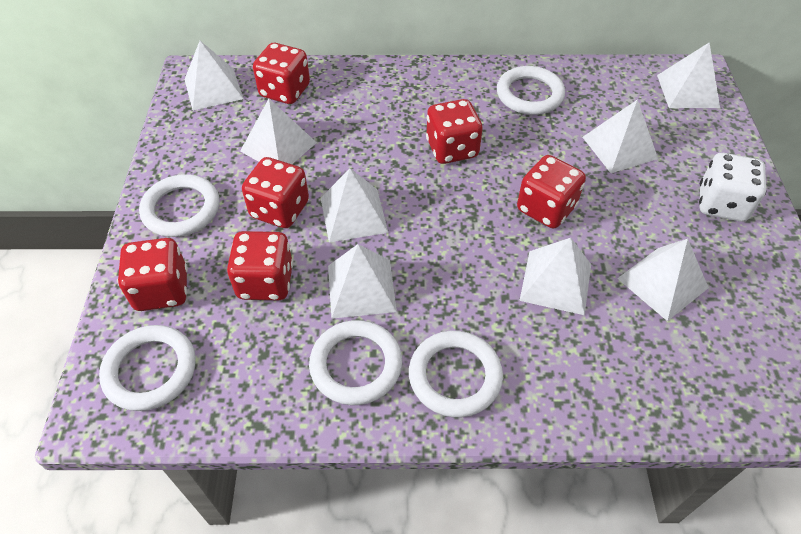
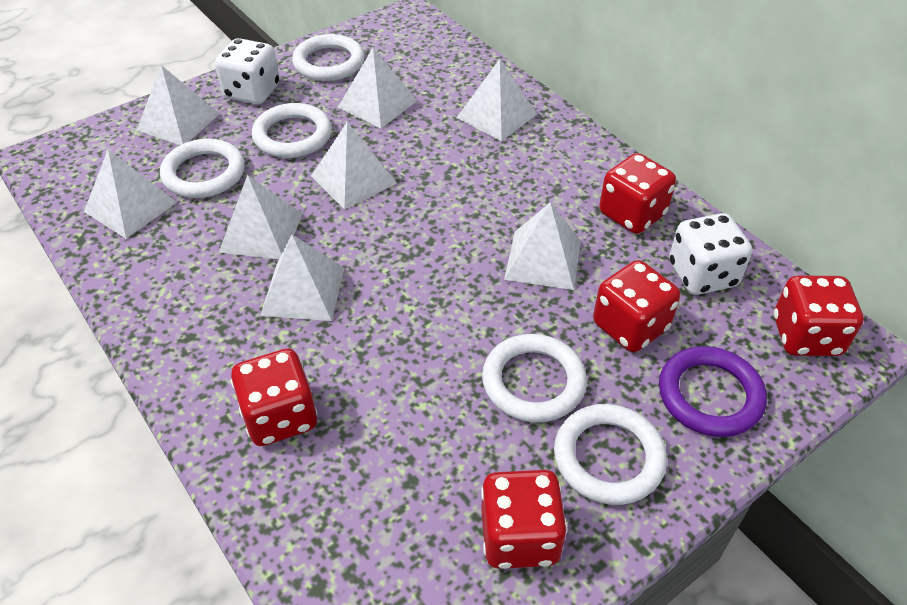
purple ring: none = 0 -> [659,346,767,437] = 1
red dice: [118,238,188,311] [227,231,293,300] [242,157,309,228] [253,43,310,104] [426,99,483,164] [517,155,586,228] = 6 -> [231,348,318,446] [481,470,567,569] [593,260,680,352] [599,153,676,234] [774,275,864,356] = 5
white dice: [699,153,766,222] = 1 -> [215,38,280,104] [669,213,752,295] = 2

